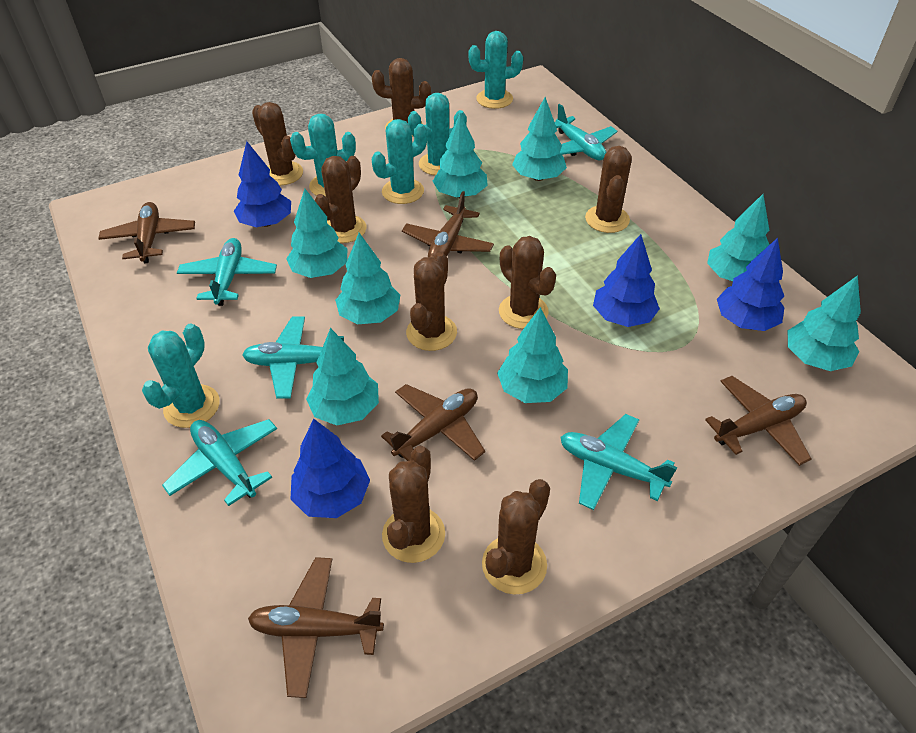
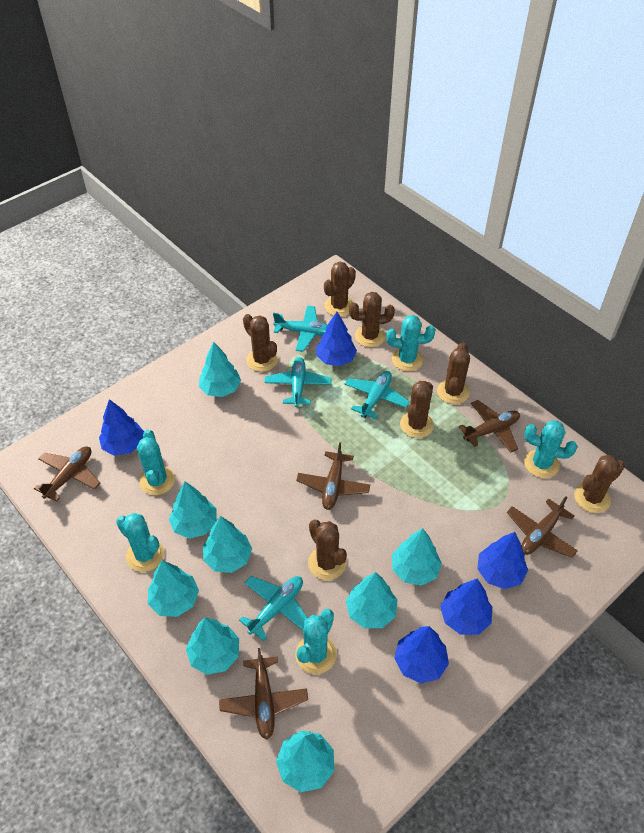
blue tree: [234,141,291,227] [291,418,370,518] [593,234,660,327] [717,238,785,331] = 4 -> [99,399,144,456] [316,312,357,366] [394,626,449,683] [440,578,492,635] [477,532,528,589] = 5
brown cactus: [252,102,303,185] [315,156,366,243] [372,58,431,137] [382,446,445,563] [406,252,457,351] [482,479,550,594] [499,236,556,329] [585,146,632,233] = 8 -> [243,314,278,372] [308,520,347,580] [324,261,356,317] [349,292,395,347] [400,381,434,438] [437,342,470,404] [574,455,625,513] = 7
turquoise plane: [162,419,277,506] [177,238,277,306] [242,316,344,399] [555,104,617,160] [560,414,677,510] = 5 -> [239,576,308,641] [264,357,332,407] [273,305,327,352] [345,371,410,419] = 4

